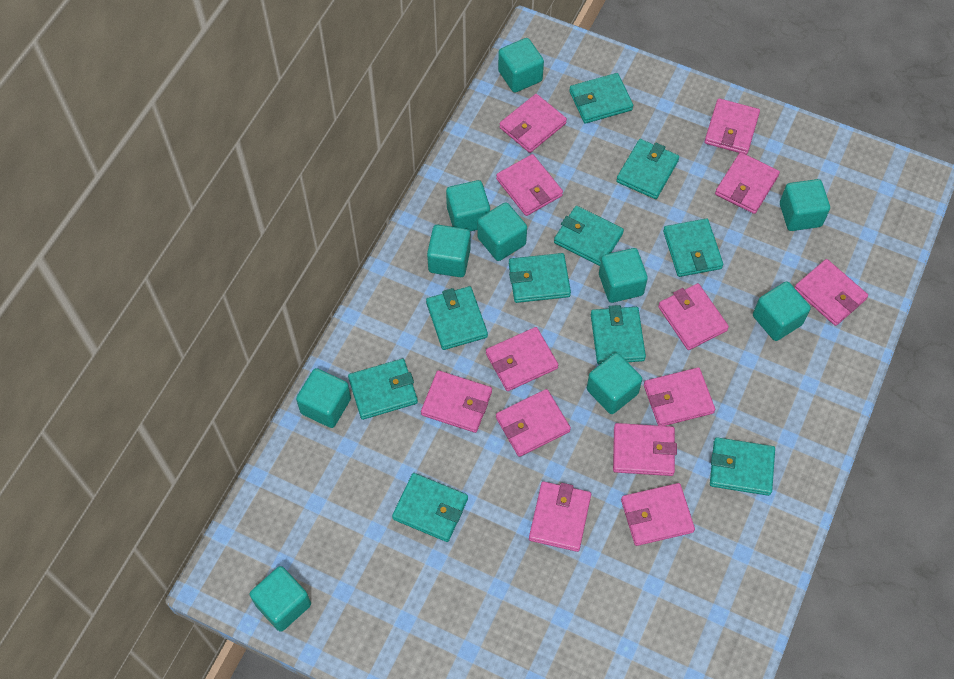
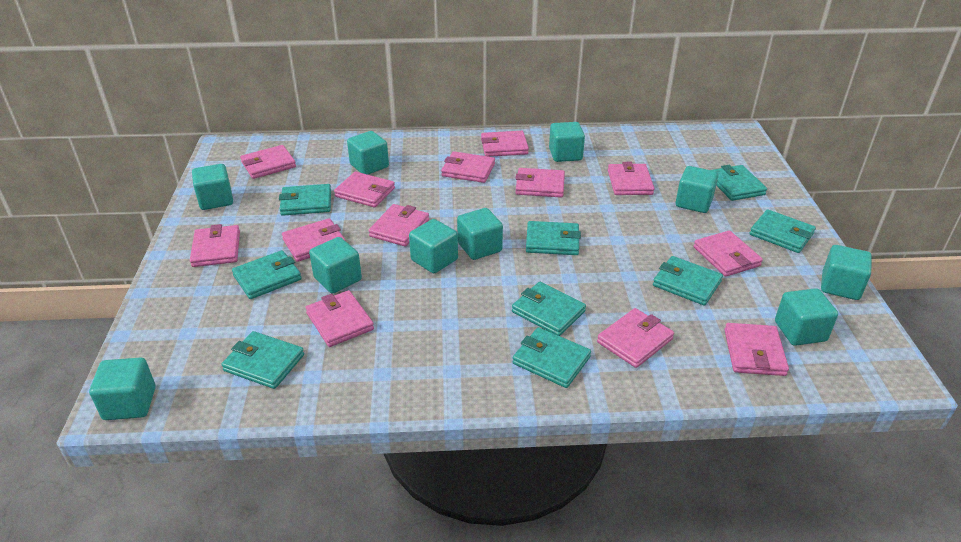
turquoise wallet: [348,359,418,420] [392,473,468,542] [426,286,488,350] [509,253,571,303] [554,206,624,266] [569,73,633,124] [591,305,646,364] [616,139,679,199] [663,219,723,277] [710,437,775,496] = 10 -> [221,331,304,389] [232,250,302,299] [279,184,331,216] [512,282,586,336] [512,327,591,388] [526,221,581,255] [653,256,723,306] [712,165,767,201] [750,209,816,253] = 9

